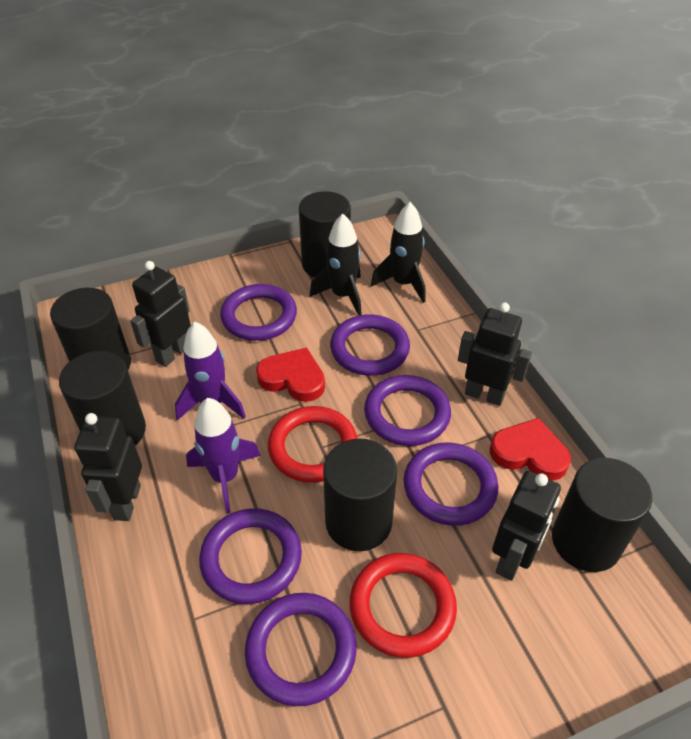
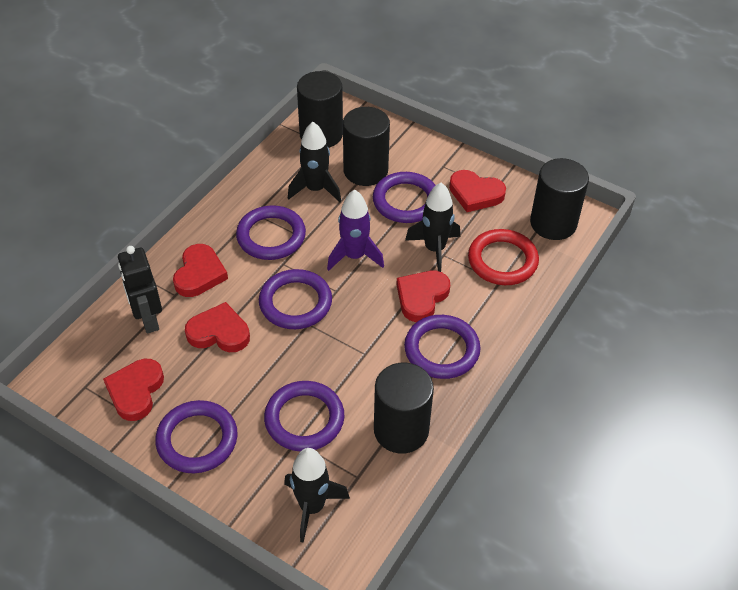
black cylinder: [50,288,131,370] [59,351,146,446] [299,191,351,278] [323,439,397,551] [552,458,652,572] = 5 -> [297,71,343,148] [343,107,390,186] [374,363,434,454] [530,158,589,240] = 4
black robot: [74,413,142,521] [130,261,191,367] [458,302,532,406] [492,471,561,581] = 4 -> [118,246,162,333] = 1
black rocket: [310,214,362,316] [371,202,426,303] = 2 -> [284,448,350,543] [288,122,341,202] [405,183,460,272] = 3
purple rocket: [175,322,246,421] [186,398,261,514] = 2 -> [327,189,384,271] = 1
red heart: [256,347,325,402] [490,418,571,481] = 2 -> [103,359,164,421] [173,244,228,297] [185,302,250,352] [396,271,450,322] [449,170,506,212] = 5
red ring: [268,406,357,483] [350,553,457,658] = 2 -> [468,229,539,285] = 1

